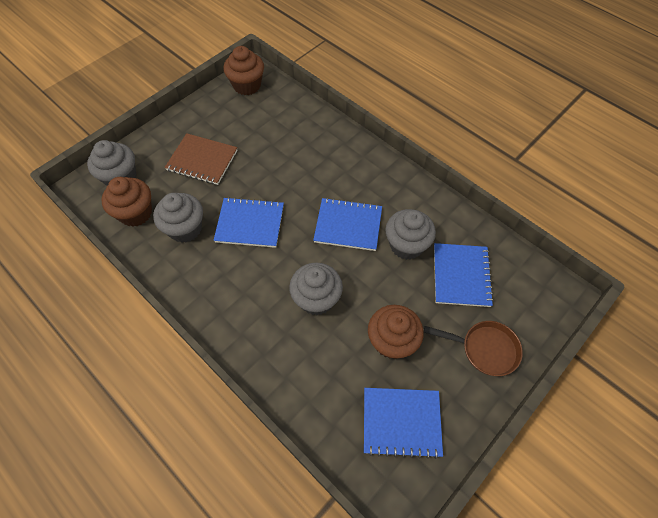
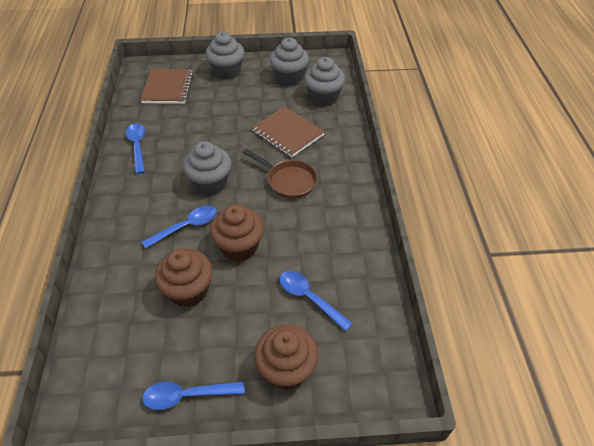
blue notebook: [213,197,284,248] [313,198,382,251] [364,388,443,459] [434,243,494,307] = 4 -> none = 0
blue spoon: none = 0 -> [126,123,145,174] [142,206,217,249] [142,382,245,410] [279,271,353,331] = 4
brown notebook: [165,133,238,185] = 1 -> [140,69,193,104] [252,107,325,157] = 2

